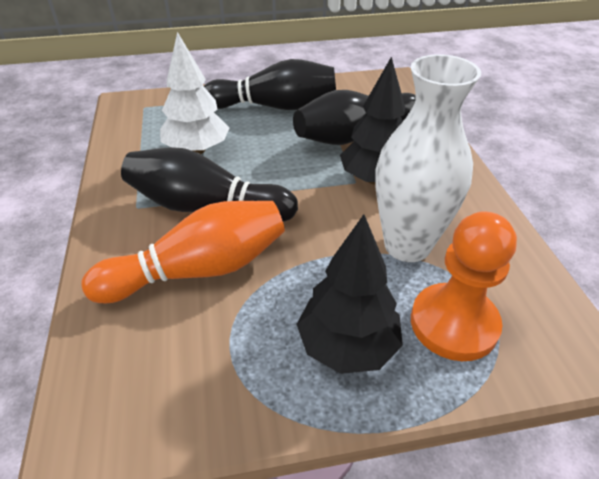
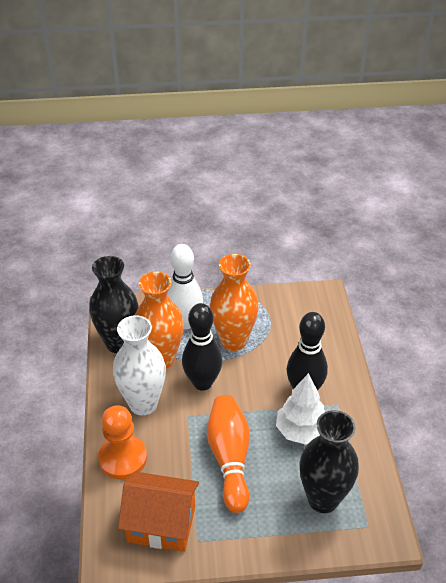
black bowling pin: [121,147,298,222] [204,59,336,110] [293,90,416,145] = 3 -> [182,303,222,391] [287,312,328,390] = 2
black tree: [296,214,403,374] [340,57,405,185] = 2 -> none = 0
black vase: none = 0 -> [89,256,139,353] [300,410,359,513] = 2
orange house: none = 0 -> [118,472,199,552] = 1
orange vase: none = 0 -> [135,271,184,369] [210,254,259,351] = 2
white bowling pin: none = 0 -> [167,244,203,330] = 1

